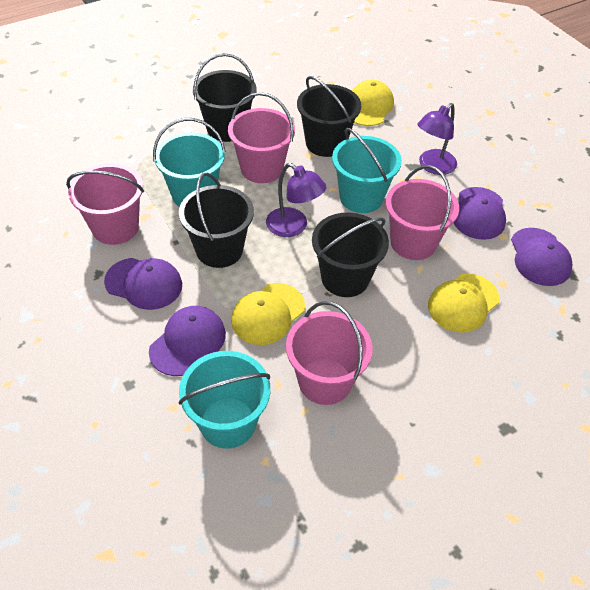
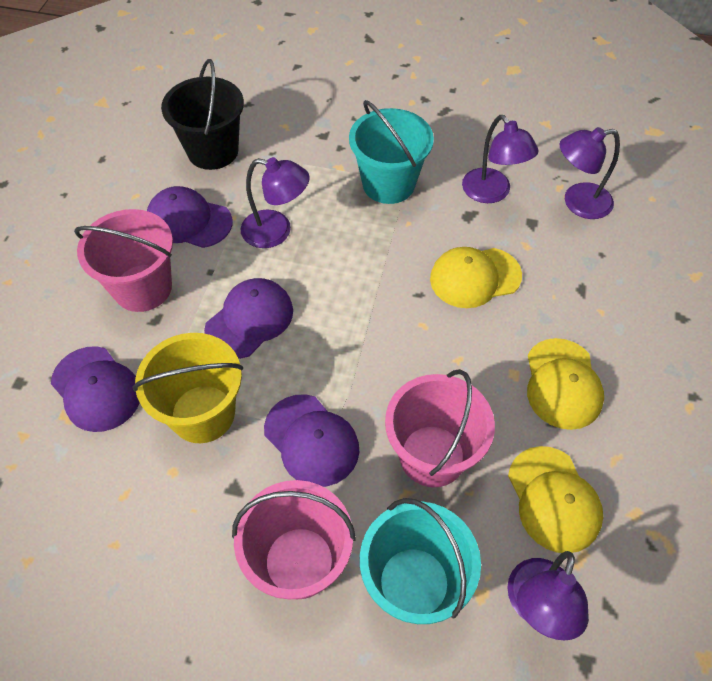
black bucket: [179,173,254,268] [193,53,256,142] [297,76,361,157] [312,213,389,297] = 4 -> [161,59,244,170] = 1
pink bucket: [66,163,144,245] [228,92,295,183] [286,301,373,405] [386,165,459,260] = 4 -> [74,209,173,312] [232,480,356,600] [385,369,495,487] = 3
purple lamp: [266,163,326,237] [418,103,457,175] = 2 -> [241,157,310,248] [462,115,539,203] [507,551,589,640] [560,127,620,219] = 4
turquoise bucket: [153,118,226,207] [178,351,270,449] [332,128,402,213] = 3 -> [349,100,434,204] [360,498,481,624] = 2
yellow bucket: none = 0 -> [132,333,243,443] = 1

